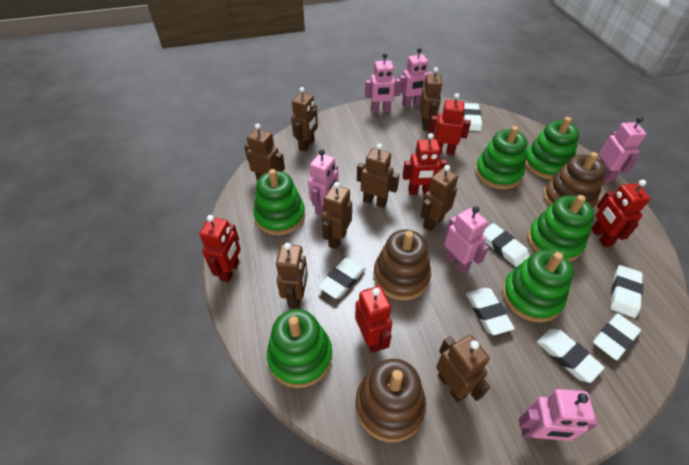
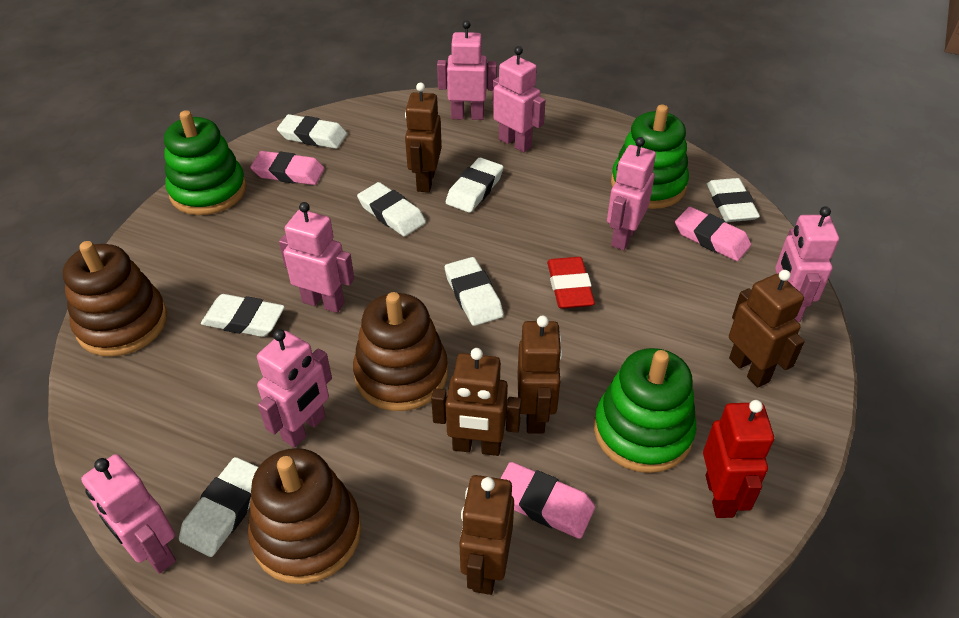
brown robot: [244,123,285,181] [276,243,308,309] [291,87,318,152] [322,182,352,249] [357,144,399,208] [420,67,443,131] [420,165,458,231] [436,335,490,402] = 8 -> [405,82,442,192] [431,348,521,456] [459,475,514,595] [517,315,563,434] [729,270,805,388] = 5
green stacking toy: [253,169,305,235] [267,309,332,388] [475,126,528,189] [502,249,574,322] [525,117,579,179] [528,195,595,262] = 6 -> [164,110,246,215] [594,348,696,473] [611,105,689,209] = 3
pink eraser: none = 0 -> [250,151,325,185] [500,462,595,539] [675,207,751,261] = 3
pink robot: [308,149,338,216] [365,53,401,113] [399,48,433,108] [444,206,489,273] [519,389,598,441] [599,117,646,183] = 6 -> [81,454,176,574] [257,329,332,448] [279,202,354,313] [437,20,497,120] [492,46,545,152] [607,137,656,250] [775,206,839,322] = 7
red eraser: none = 0 -> [547,257,595,309] = 1
red robot: [199,215,241,282] [355,286,392,353] [403,133,448,195] [429,93,471,155] [591,180,650,247] = 5 -> [703,400,774,518] = 1

